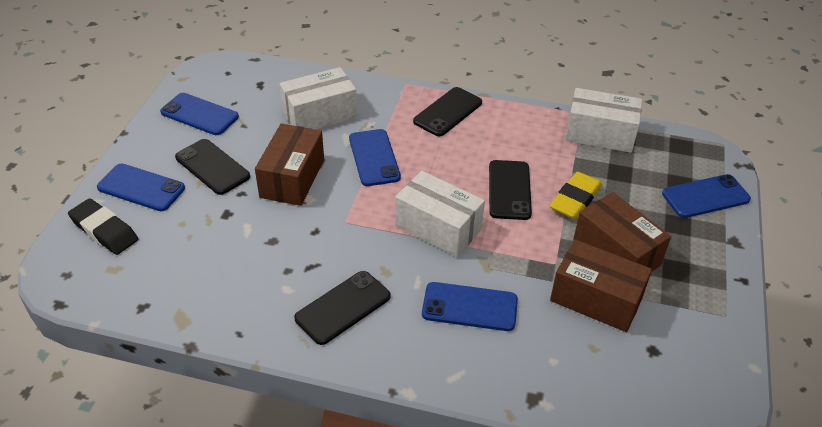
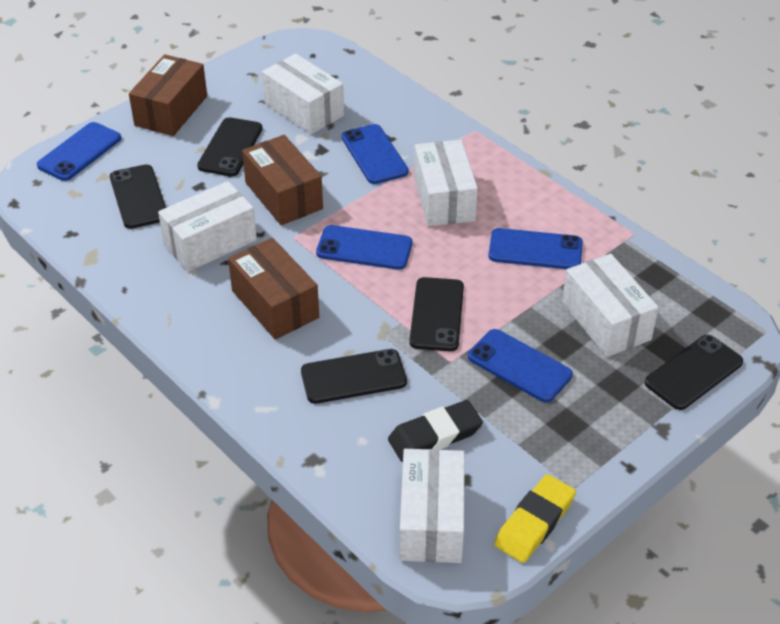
black phone: [175,139,250,195] [294,271,390,345] [413,87,482,136] [489,160,532,220] = 4 -> [110,164,166,229] [197,117,263,176] [301,349,407,404] [409,277,464,351] [645,335,743,410] = 5
white box: [280,67,357,130] [395,171,485,257] [565,88,642,153] = 3 -> [158,181,257,272] [262,53,344,135] [399,449,465,563] [414,139,478,226] [562,254,659,357] = 5

